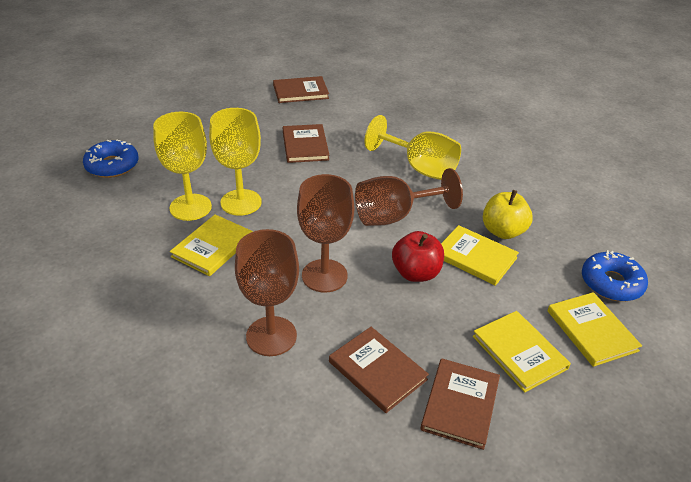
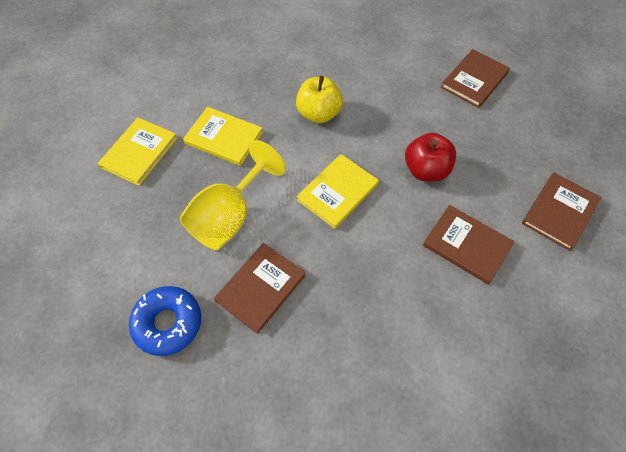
blue donut: [83,140,139,178] [582,250,648,301] = 2 -> [129,286,201,356] = 1
brown goblet: [235,229,299,356] [297,174,354,292] [355,168,463,226] = 3 -> none = 0
yellow book: [170,214,253,276] [441,225,519,286] [473,311,571,392] [547,292,642,367] = 4 -> [98,118,177,186] [183,107,263,166] [297,154,379,229] = 3
yellow goblet: [153,112,212,221] [209,108,262,216] [365,115,461,180] = 3 -> [180,140,286,250] = 1

